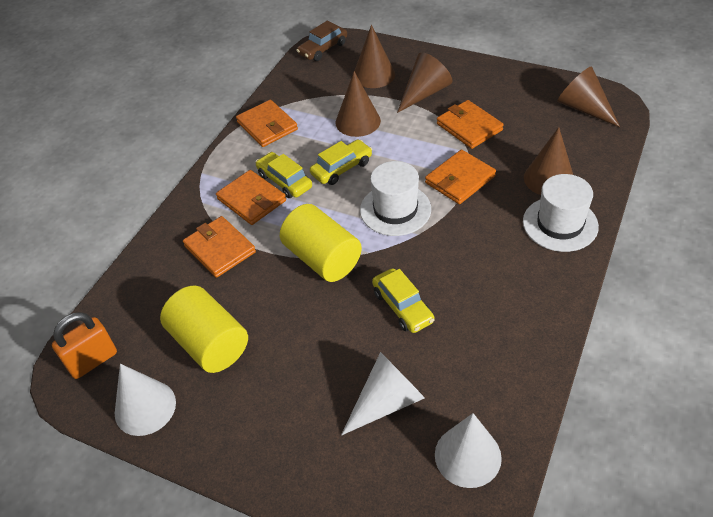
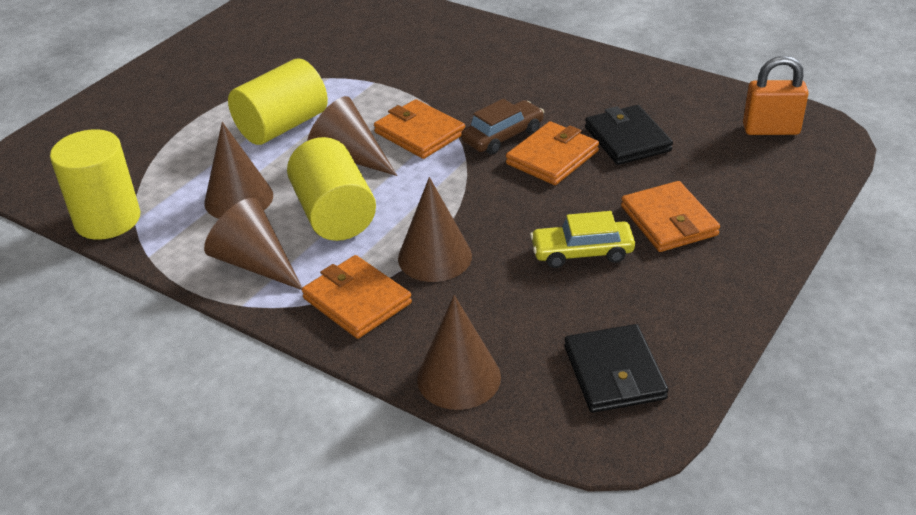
black wallet: none = 0 -> [564,324,668,413] [585,105,673,165] = 2
orange wallet: [183,216,256,278] [216,170,286,225] [236,100,298,147] [425,150,496,204] [437,100,504,149] = 5 -> [302,255,412,339] [374,99,465,159] [506,121,599,185] [621,181,720,252] = 4
white cone: [115,364,176,436] [341,352,425,436] [435,413,502,488] = 3 -> none = 0
white hat: [360,161,431,236] [523,174,599,252] = 2 -> none = 0
yellow car: [255,152,312,198] [310,140,372,185] [372,268,435,333] = 3 -> [530,211,635,268] = 1
yellow cylinder: [160,285,248,373] [280,204,362,282] = 2 -> [50,129,140,240] [228,58,328,145] [287,137,376,241] = 3

